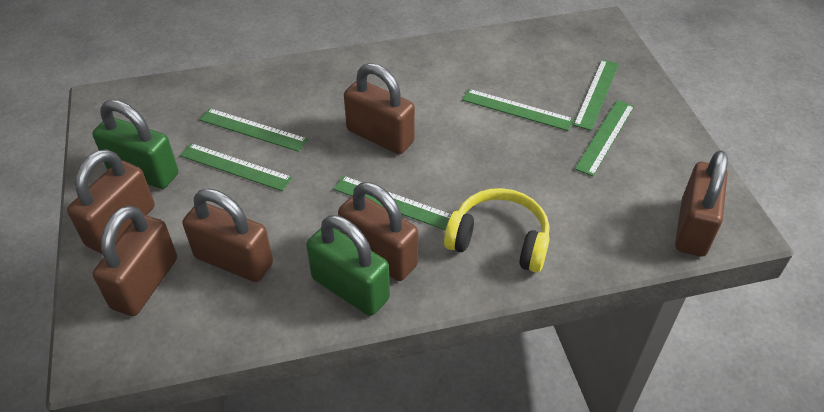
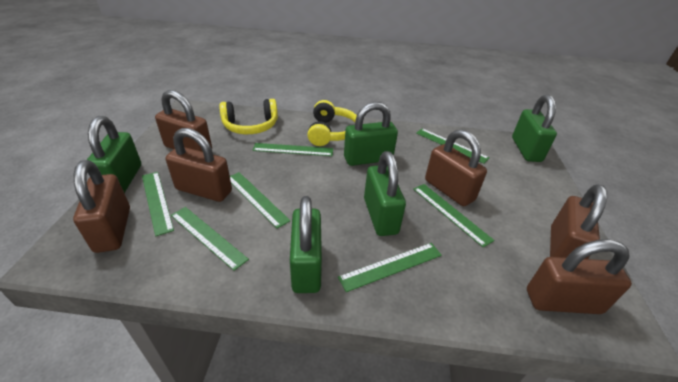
green padlock: [92,100,178,189] [306,215,390,316] = 2 -> [87,116,141,193] [290,196,322,293] [344,102,398,166] [364,151,406,236] [512,95,557,162] = 5
green ruler: [180,143,293,191] [199,108,308,152] [334,176,451,230] [462,89,574,131] [573,59,619,131] [575,100,634,176] = 6 -> [142,172,174,236] [171,207,249,271] [230,172,291,229] [252,143,333,156] [338,243,442,292] [414,184,494,248] [416,128,489,164] = 7
yellow headphones: [444,188,550,273] = 1 -> [219,99,278,134] [307,100,357,146] = 2

